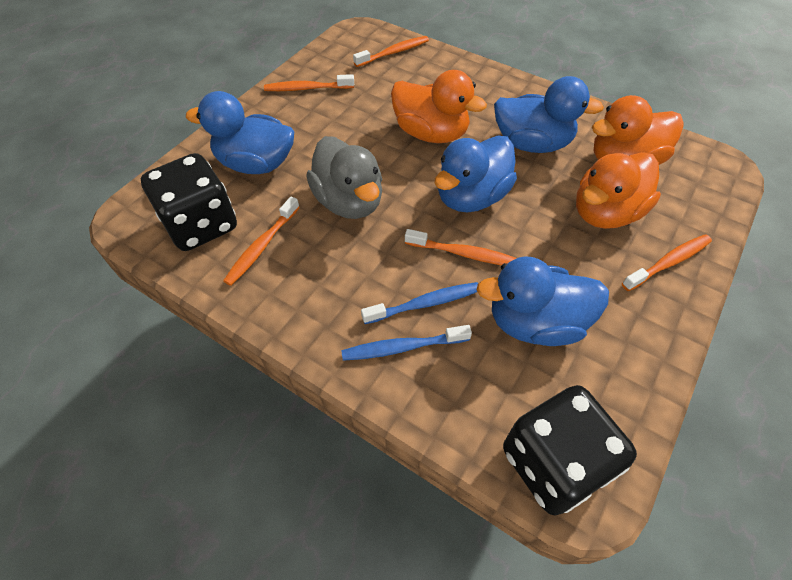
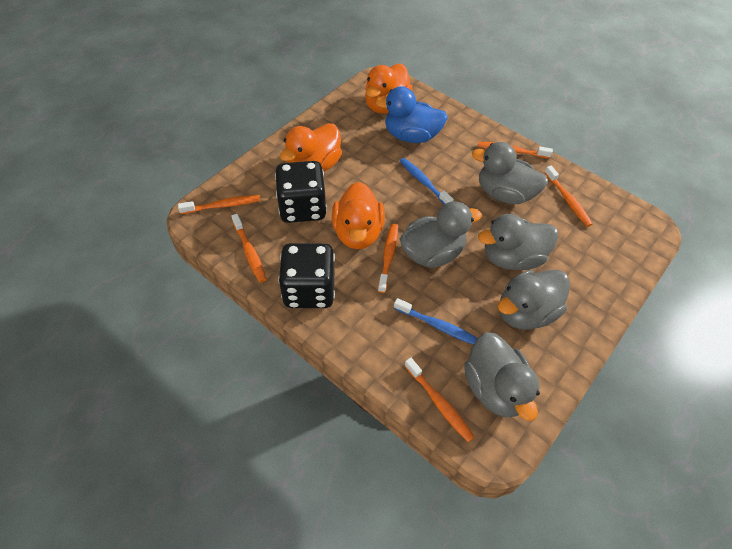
blue duck: [186,91,295,174] [434,136,517,212] [476,256,609,346] [494,76,604,153] = 4 -> [375,86,448,143] = 1
grey duck: [306,136,382,219] = 1 -> [400,201,482,268] [464,332,540,421] [472,142,548,204] [478,214,558,270] [498,270,570,330] = 5
orange toothbrush: [223,196,300,286] [264,74,354,91] [353,36,429,67] [405,229,516,265] [622,234,712,291] = 5 -> [178,195,261,214] [231,214,266,282] [378,224,398,293] [404,358,474,442] [478,142,553,159] [544,166,593,227] = 6

